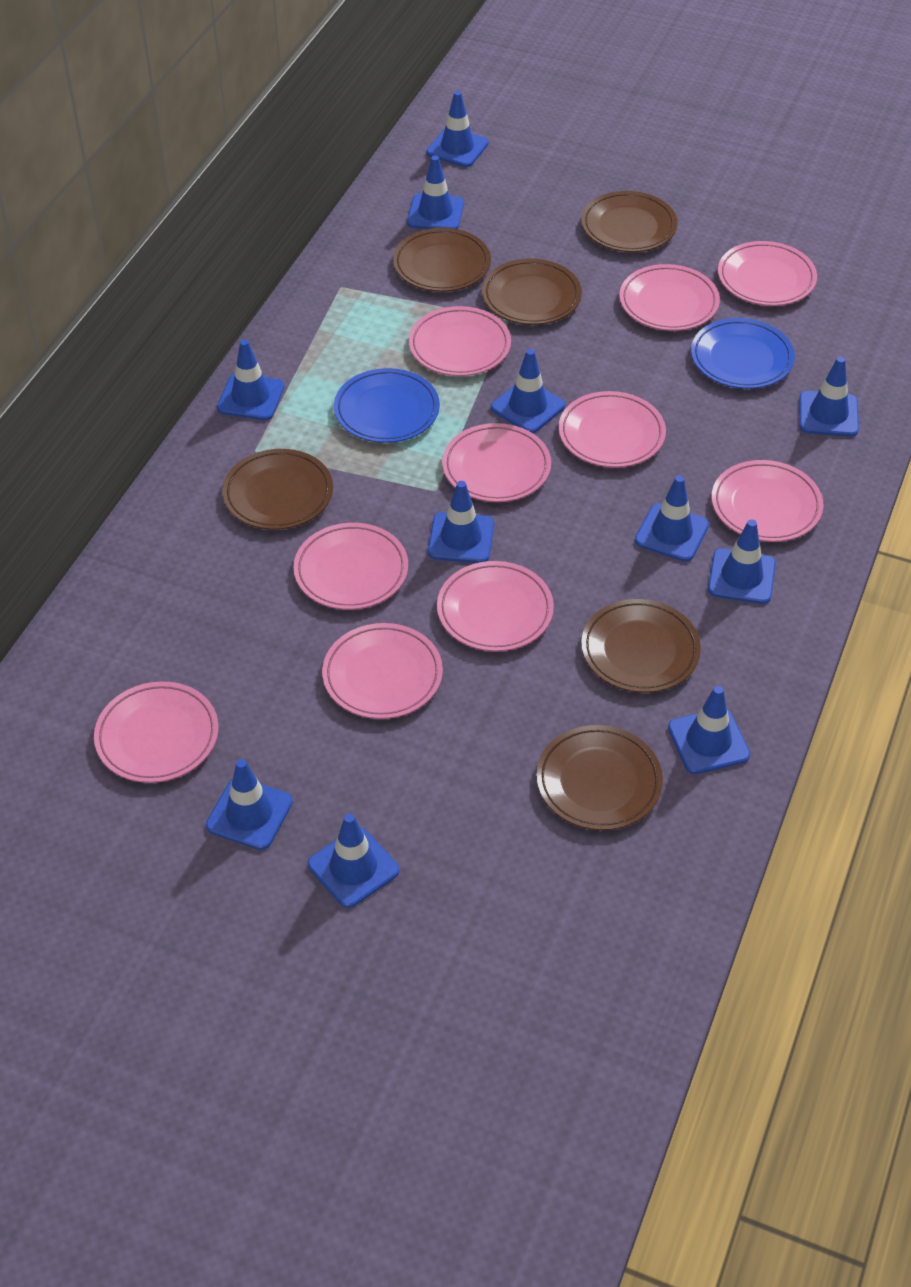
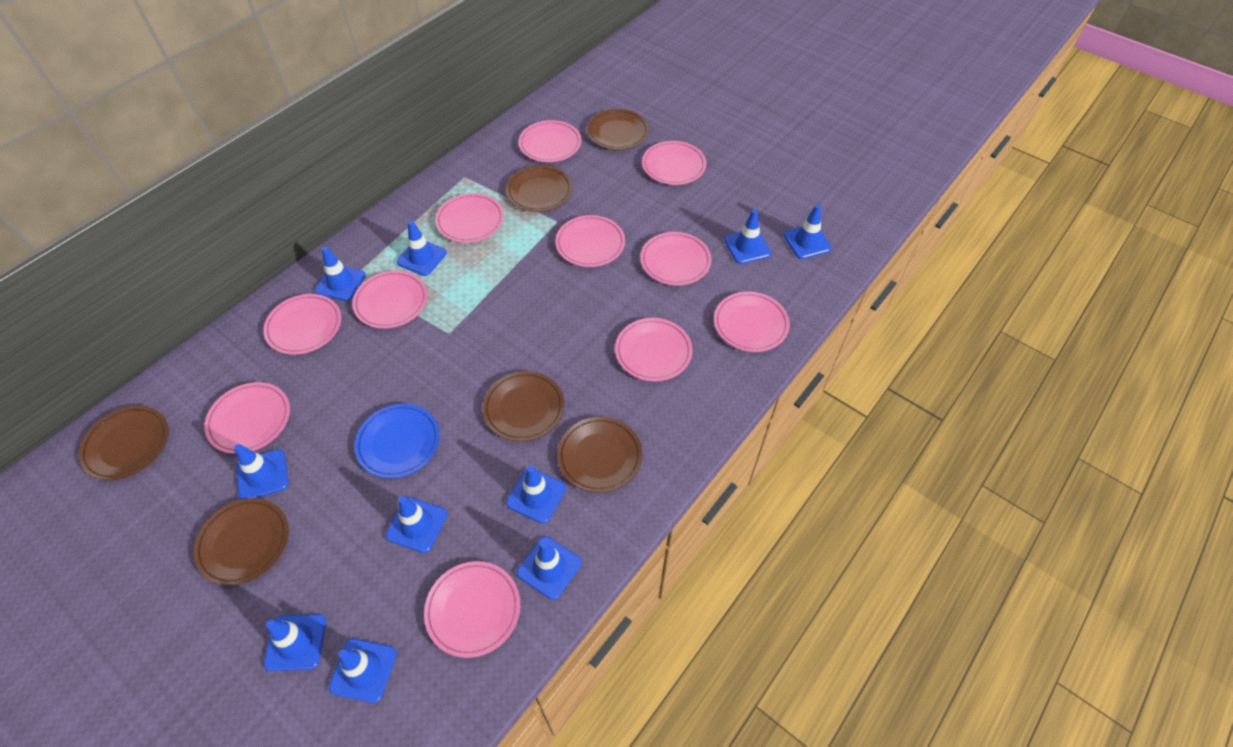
blue plate: [334,368,440,443] [691,318,795,389] = 2 -> [354,404,440,478] = 1
blue traffic cone: [206,759,293,850] [217,339,284,420] [308,814,399,908] [407,156,464,229] [426,91,489,167] [428,481,494,563] [491,349,565,433] [635,475,709,562] [668,686,750,774] [708,519,776,604] [799,357,859,437] = 11 -> [234,444,289,499] [264,614,326,671] [315,246,366,301] [329,638,397,703] [386,496,447,553] [397,220,447,276] [506,466,566,524] [517,536,581,600] [724,209,771,264] [783,205,831,259] = 10
pink plate: [94,681,218,783] [293,523,408,610] [322,623,443,719] [409,306,511,376] [437,561,554,652] [442,423,551,502] [559,391,666,468] [619,264,720,331] [712,460,823,542] [718,241,817,306] = 10 -> [204,382,290,454] [263,294,341,355] [352,270,428,329] [424,561,520,658] [435,193,504,243] [519,120,581,162] [556,215,625,267] [615,318,693,382] [640,232,712,286] [642,141,706,185] [714,292,790,352] = 11

